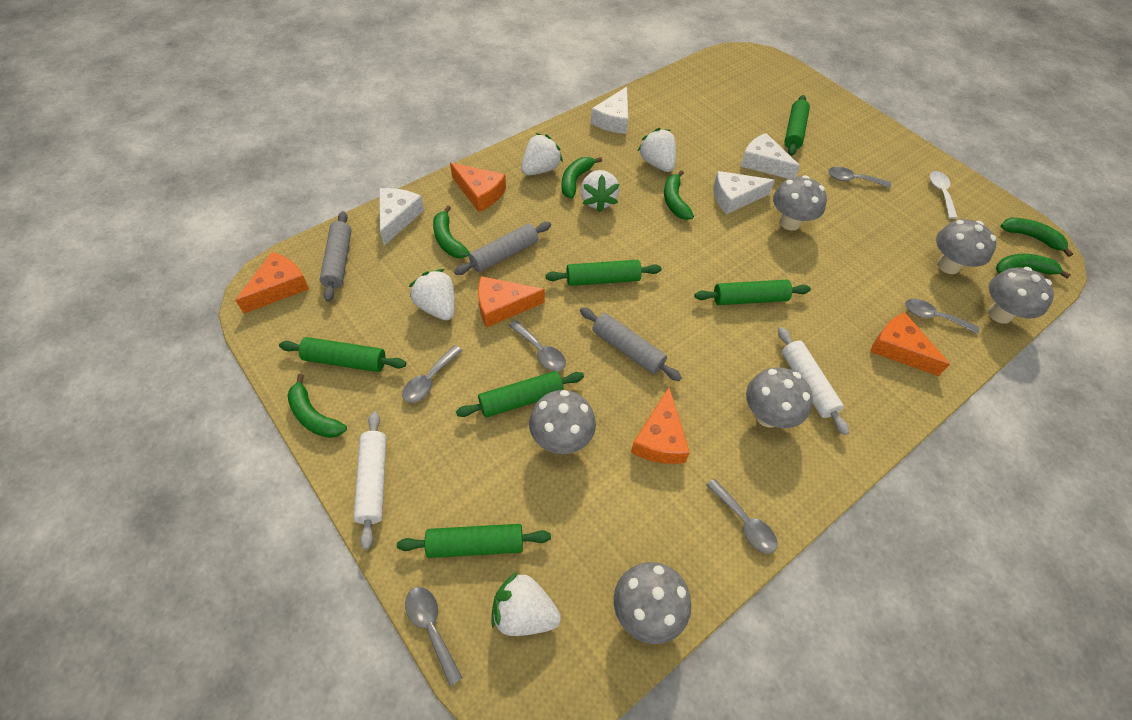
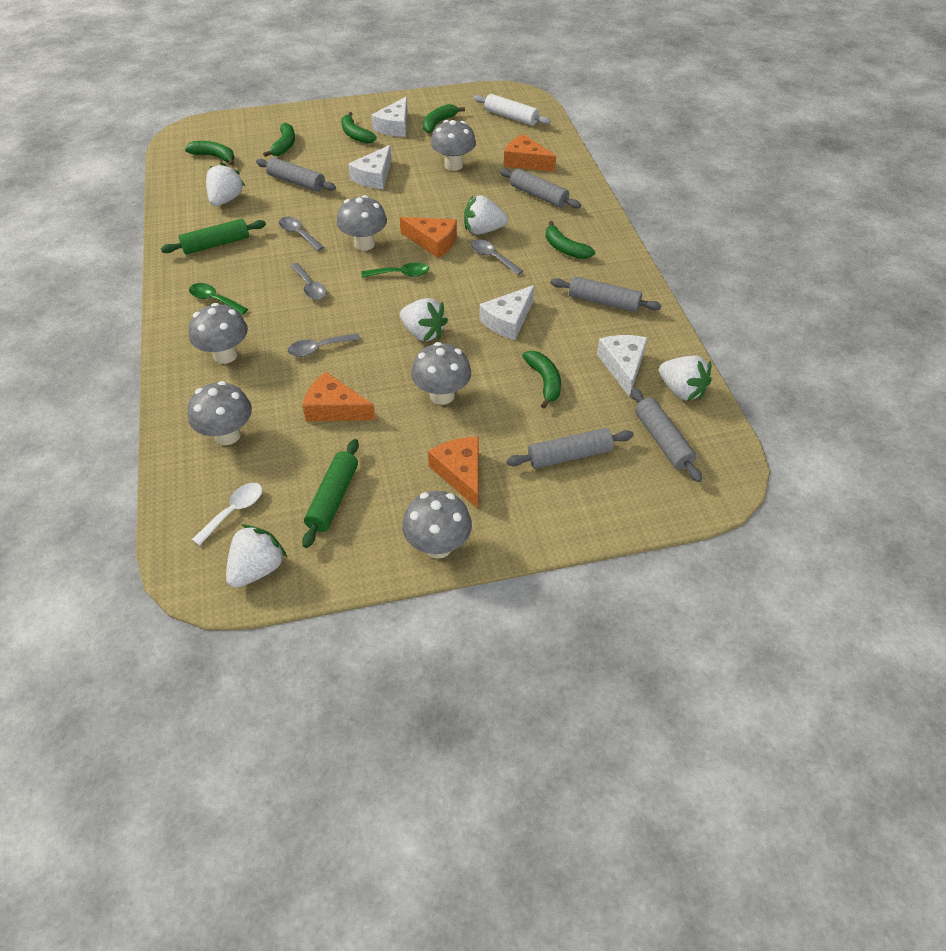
green rolling pin: [279,337,406,372] [397,524,551,558] [456,371,584,418] [545,260,662,286] [694,280,811,305] [784,95,810,156] = 6 -> [161,219,266,254] [302,439,359,548] = 2
green spoon: none = 0 -> [189,283,248,315] [361,262,429,278] = 2
grey rolling pin: [320,211,352,302] [454,222,551,275] [580,307,682,381] = 3 -> [256,158,336,192] [499,168,581,209] [507,428,634,469] [551,276,662,312] [631,388,702,482] = 5
grey spoon: [402,345,463,403] [405,587,463,686] [509,320,566,371] [706,479,777,554] [828,167,891,188] [905,299,980,334] = 6 -> [279,217,324,251] [288,333,361,357] [290,263,327,300] [471,239,523,275] = 4
orange cheese: [235,252,309,313] [450,163,506,212] [478,276,545,328] [631,387,690,464] [870,312,950,376] = 5 -> [302,372,375,421] [399,217,457,258] [428,437,479,509] [504,134,556,172] = 4
white rolling pin: [354,411,386,550] [778,327,849,435] = 2 -> [474,94,551,126] = 1

